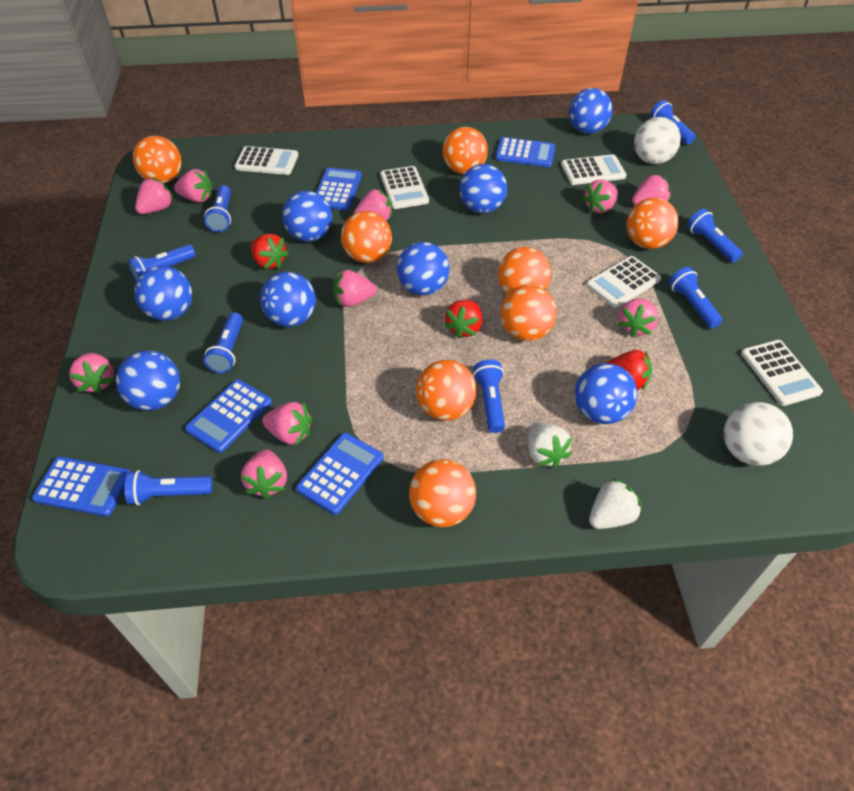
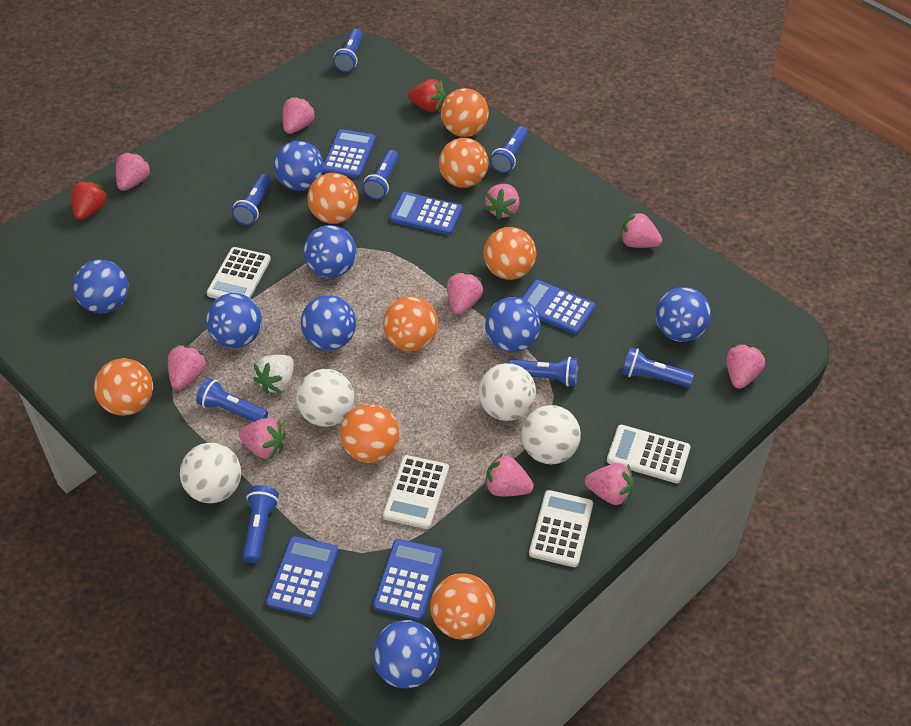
red strawberry: [251,234,289,269] [444,300,482,339] [606,350,652,390] = 3 -> [71,180,108,220] [408,79,446,112] = 2
white ball: [634,117,681,164] [724,402,793,466] = 2 -> [180,443,241,503] [296,369,354,427] [478,363,536,421] [521,405,581,464] = 4
white calculator: [235,146,298,175] [380,166,429,209] [561,154,627,185] [586,256,661,308] [741,340,823,406] = 5 -> [207,247,271,299] [383,455,449,529] [529,490,593,567] [607,425,691,483] = 4
white strawberry: [528,422,572,468] [589,478,642,529] = 2 -> [253,355,294,394] = 1

